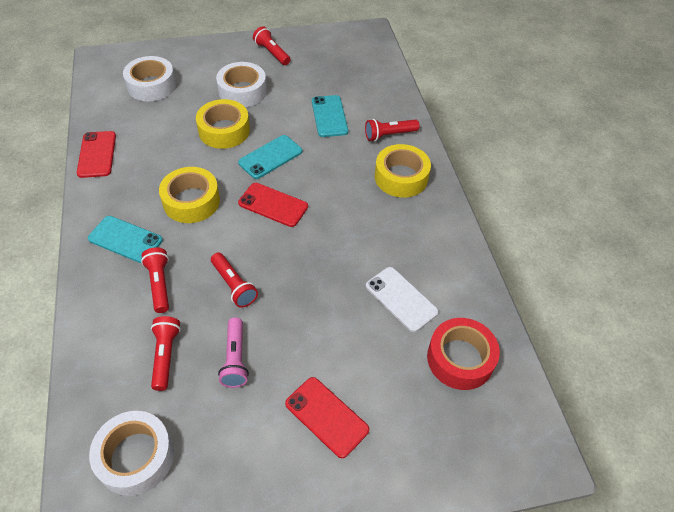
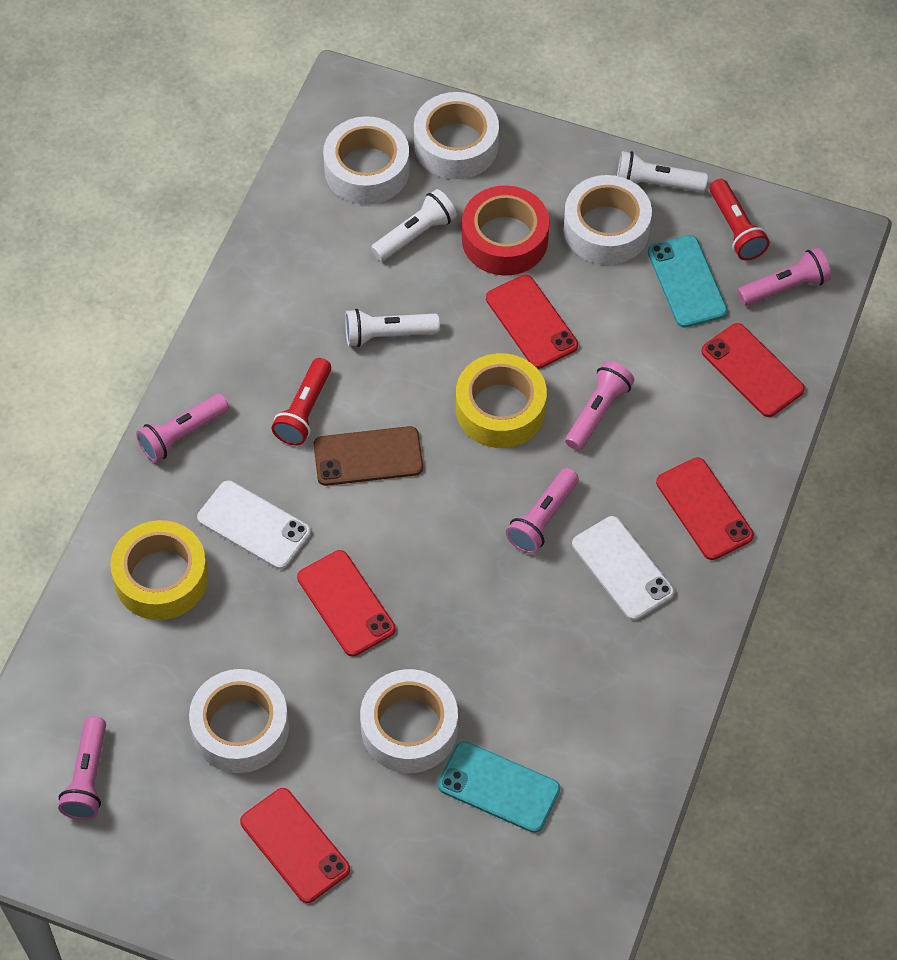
brown phone: none = 0 -> [313,426,423,486] = 1
pink flashlight: [218,317,249,388] = 1 -> [58,716,106,820] [136,394,229,462] [506,468,579,554] [565,361,634,451] [737,248,831,306] = 5
red flashlight: [141,247,169,313] [151,316,181,391] [211,252,258,308] [253,26,291,65] [365,119,420,141] = 5 -> [271,358,331,446] [710,179,770,260] = 2
red phone: [77,131,116,178] [238,183,308,227] [285,377,369,458] = 3 -> [240,788,350,903] [297,550,396,656] [486,274,578,369] [656,457,754,560] [701,323,805,417] = 5
turquoise phone: [88,216,163,263] [238,135,302,179] [312,95,348,137] = 3 -> [438,741,560,833] [648,235,727,328] = 2
white flashlight: none = 0 -> [345,309,440,347] [371,189,457,261] [617,151,708,192] = 3
white phone: [366,267,439,332] = 1 -> [197,481,311,569] [572,516,675,620] = 2
white tape: [89,411,174,496] [123,56,176,101] [216,62,267,107] = 3 -> [189,669,289,773] [323,116,410,205] [360,669,458,773] [414,92,499,179] [563,175,652,265] = 5
yellow tape: [159,167,220,223] [196,99,250,149] [374,144,431,198] = 3 -> [110,520,208,620] [456,353,547,448] = 2

